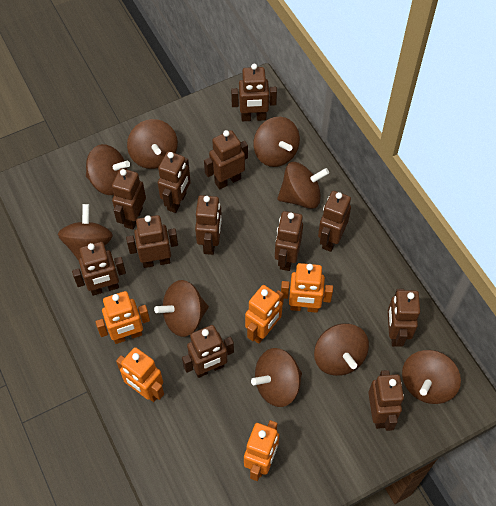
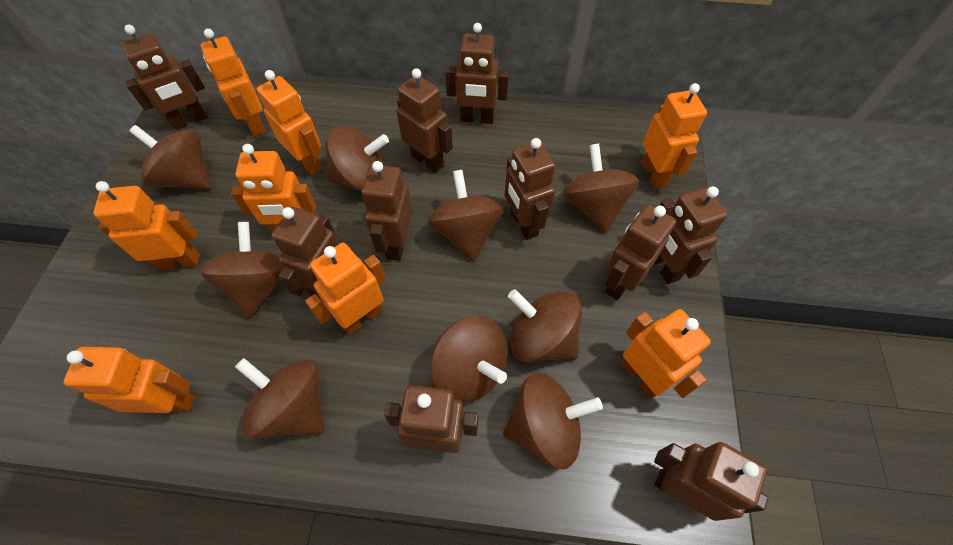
brown robot: [72,242,126,296] [112,168,146,230] [126,215,178,268] [158,151,191,213] [182,325,234,378] [195,195,222,255] [204,130,248,190] [231,64,277,121] [275,211,303,271] [318,191,351,252] [368,370,404,431] [388,289,420,347] = 12 -> [122,24,207,130] [271,207,339,301] [361,161,413,261] [384,385,478,453] [397,68,453,173] [445,23,509,124] [505,138,555,240] [605,204,676,300] [654,186,728,284] [654,442,769,521] = 10
orange robot: [95,291,150,344] [116,347,164,402] [244,420,279,481] [245,285,284,344] [281,263,333,313] = 5 -> [63,347,195,413] [93,181,200,270] [201,28,266,136] [231,144,316,233] [257,70,322,175] [305,243,386,335] [622,309,711,399] [642,83,707,189] = 8

